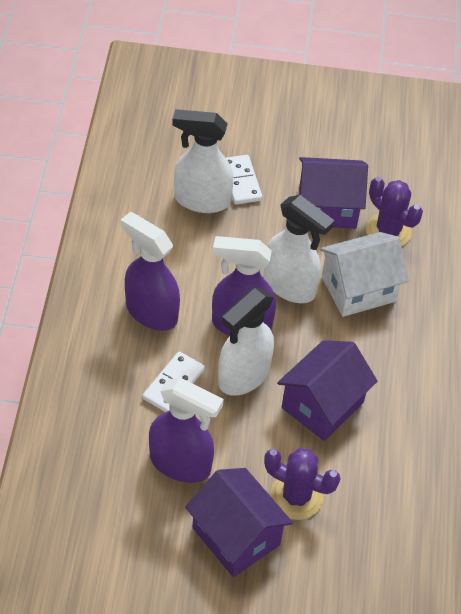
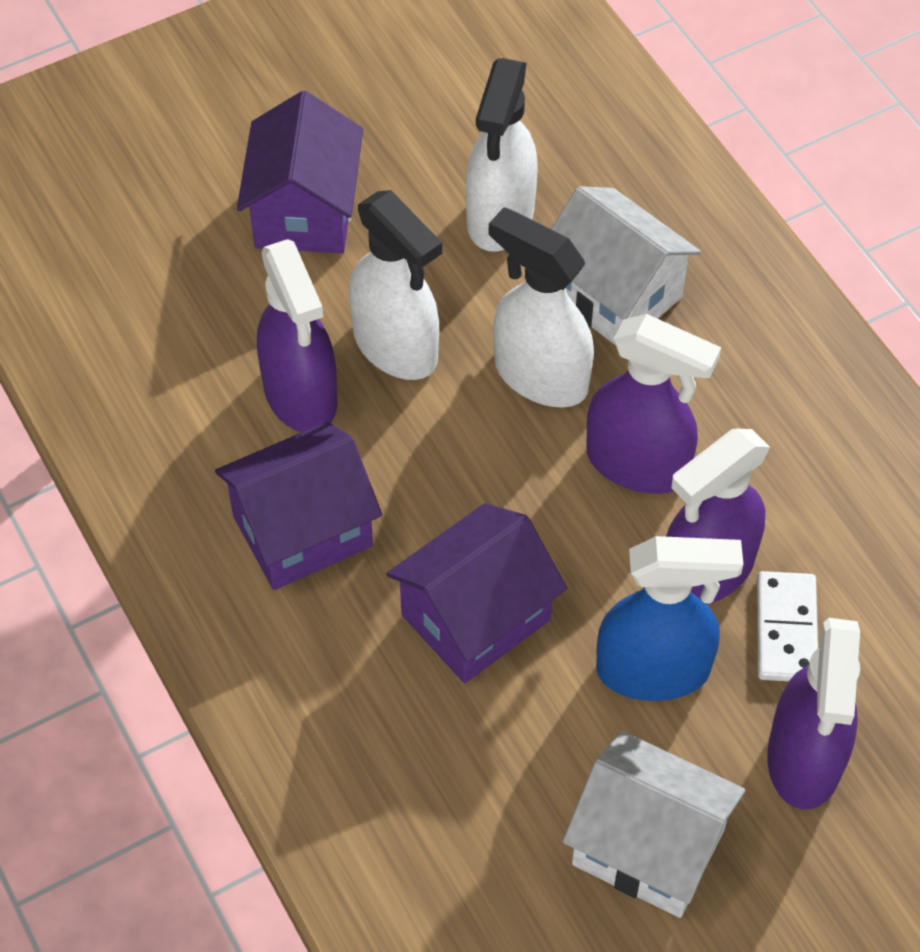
blue spray bottle: none = 0 -> [596,536,744,701] = 1
purple cactus: [264,448,341,520] [366,177,423,246] = 2 -> none = 0
purple spray bottle: [121,212,180,331] [149,377,224,483] [212,236,276,336] = 3 -> [257,239,337,432] [586,314,721,494] [666,429,770,605] [767,618,860,809] = 4
white domino: [142,351,205,412] [226,155,263,204] = 2 -> [757,571,818,681] = 1
white house: [320,232,409,317] = 1 -> [551,186,701,345] [563,731,745,918] = 2

